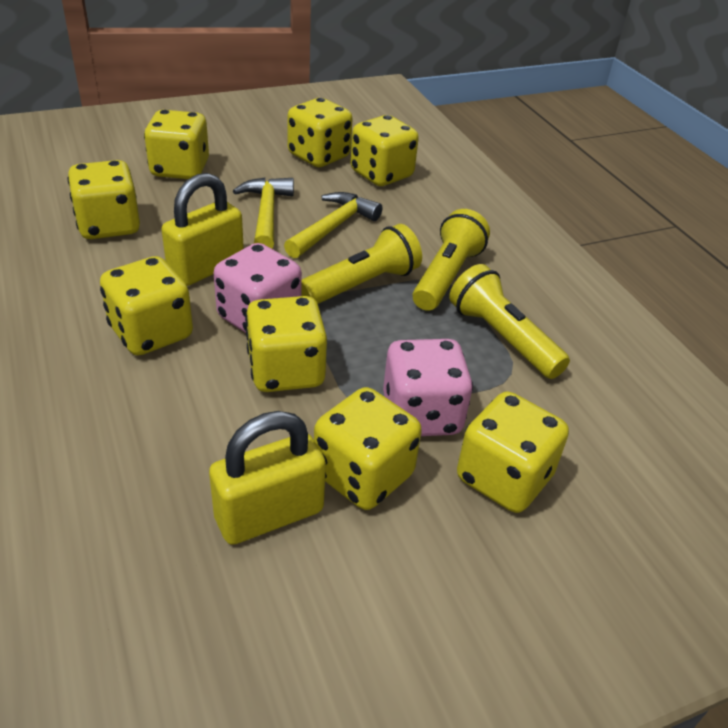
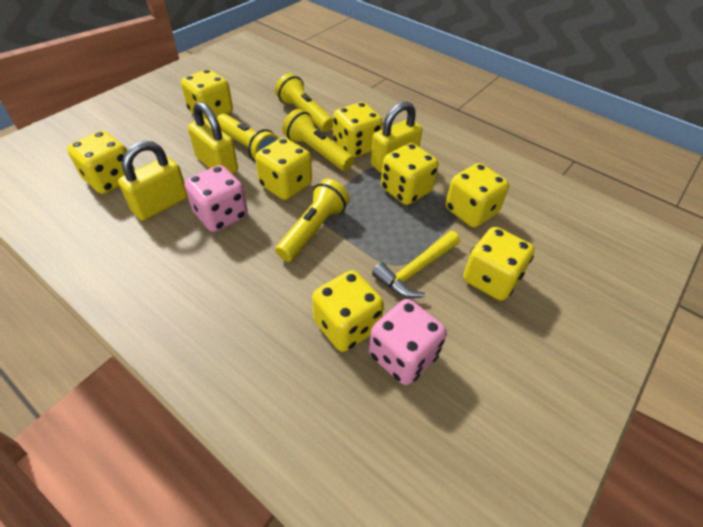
yellow flashlight: [301,224,422,304] [413,209,490,311] [449,264,570,379] = 3 -> [217,114,279,162] [275,73,333,132] [275,179,350,262] [282,109,354,171] = 4
yellow hammer: [233,178,294,249] [284,192,383,258] = 2 -> [372,231,460,298] = 1
yellow padlock: [161,173,244,286] [209,411,326,545] = 2 -> [118,141,188,221] [188,102,238,174] [371,101,422,173] = 3

